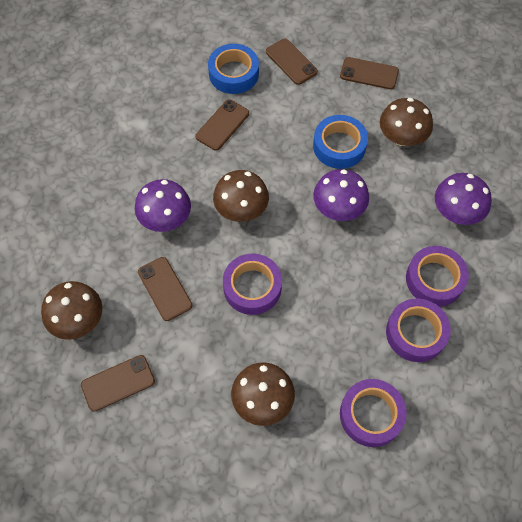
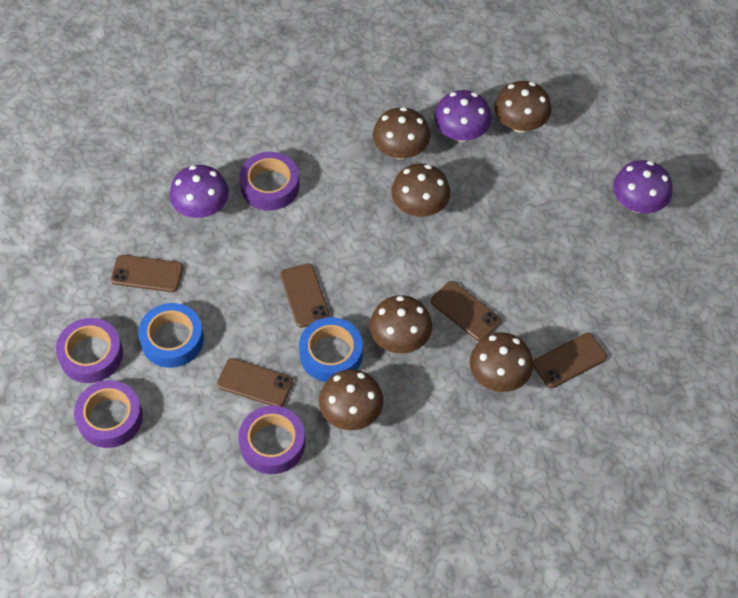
brown mushroom: [41,281,102,340] [213,170,269,222] [231,363,295,426] [380,98,433,146] = 4 -> [319,369,383,430] [370,295,432,353] [373,107,430,159] [391,163,451,217] [470,332,533,392] [494,81,551,132] = 6

